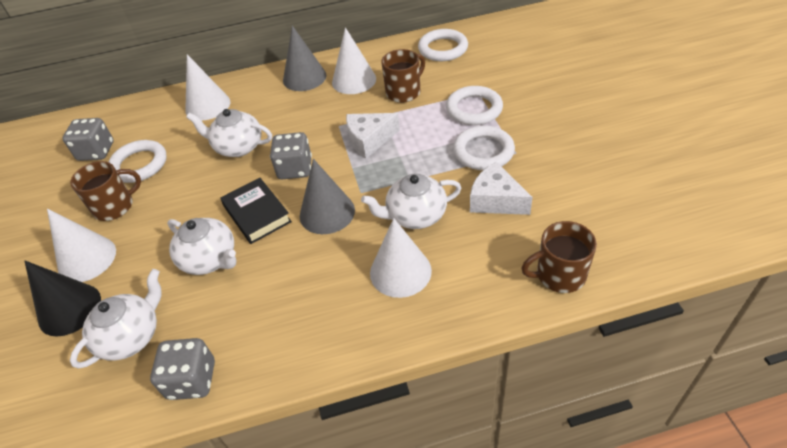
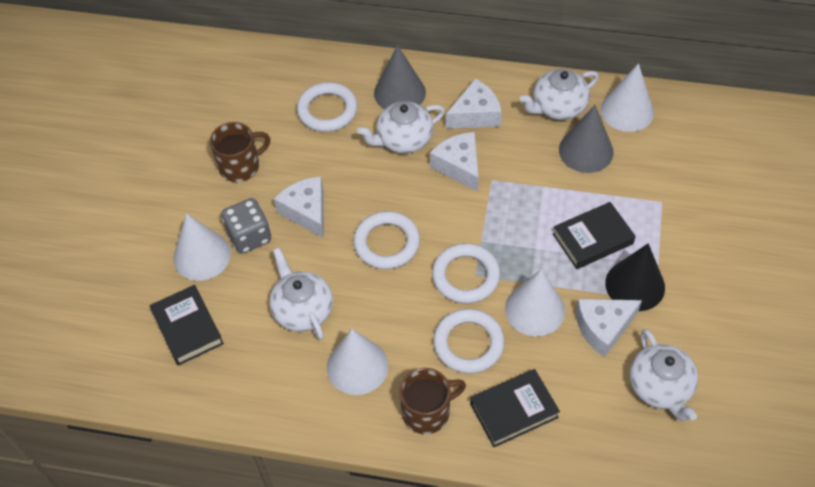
black book: [220,178,292,244] = 1 -> [150,285,224,366] [470,369,560,447] [553,202,636,269] = 3
brown mug: [70,161,141,221] [381,49,425,103] [521,221,597,293] = 3 -> [210,122,271,182] [399,368,466,434] = 2
grey dice: [62,118,114,161] [150,338,215,400] [270,132,312,179] = 3 -> [222,198,271,254] = 1
white cheese: [346,113,400,159] [470,162,533,215] = 2 -> [274,176,324,238] [430,132,479,192] [446,78,502,129] [576,299,642,358] = 4

